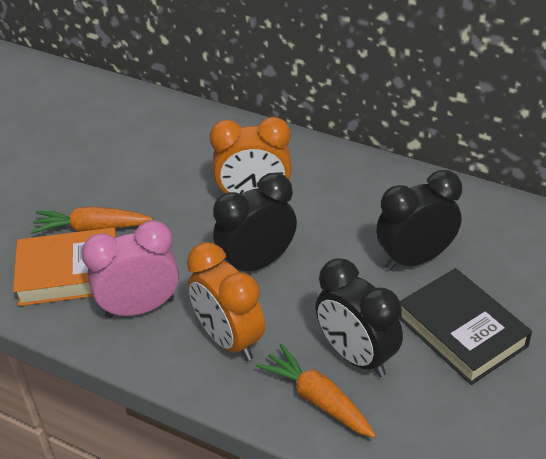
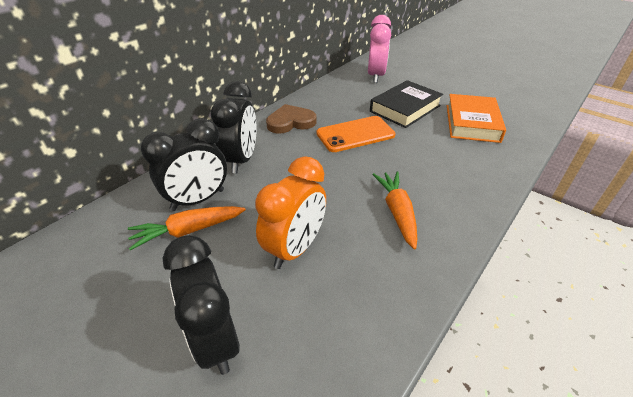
brown heart: none = 0 -> [266,104,317,134] = 1
orange clock: [187,242,265,361] [210,117,292,194] = 2 -> [255,156,326,269] = 1
orange phone: none = 0 -> [316,116,396,152] = 1

